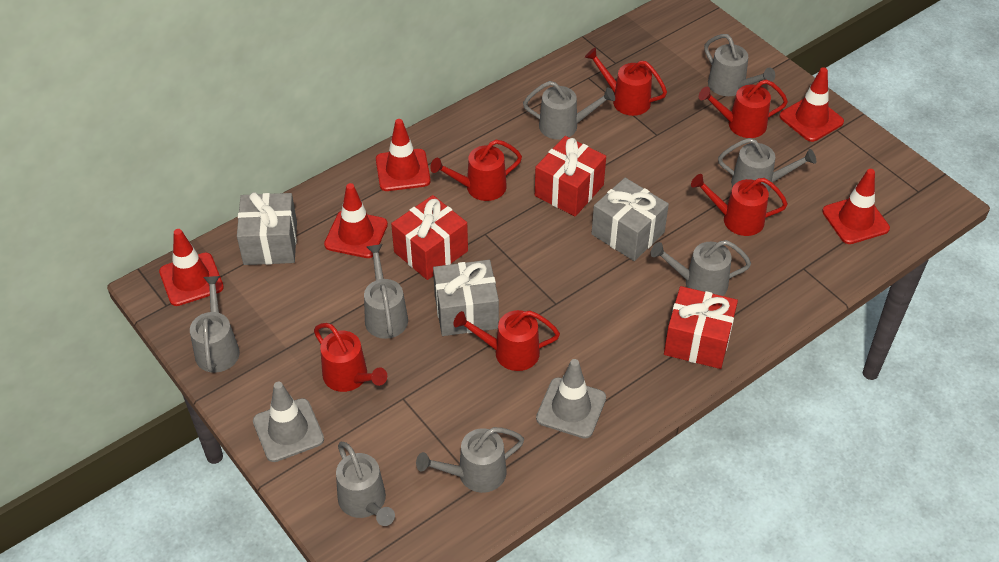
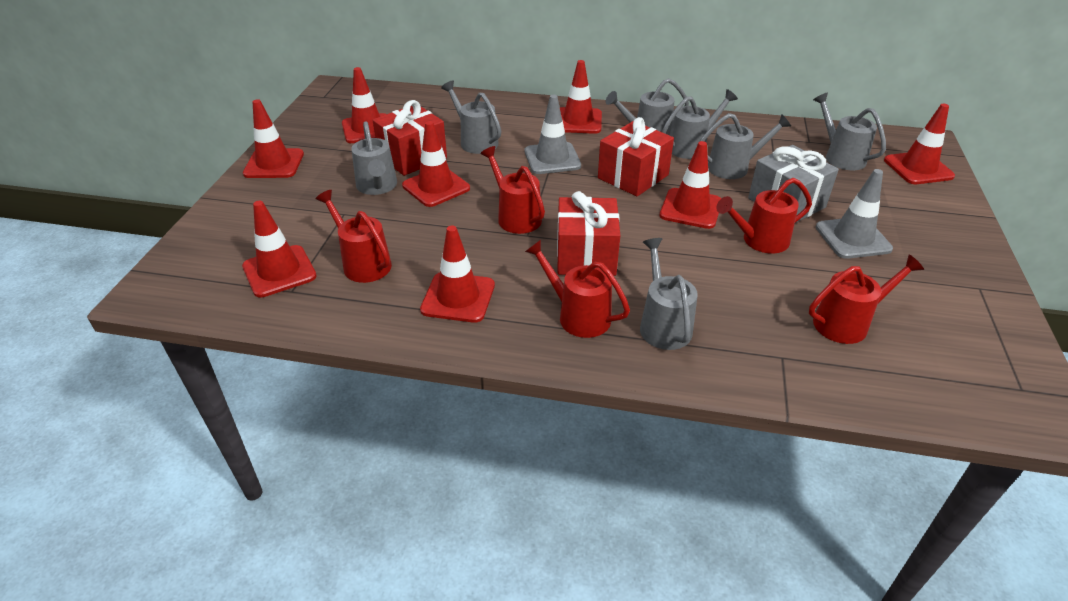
grey gift: [237,192,297,265] [433,260,499,336] [591,178,669,261] = 3 -> [748,145,839,223] = 1
grey watering can: [190,276,240,373] [336,442,395,526] [364,244,408,339] [416,427,524,493] [523,81,615,140] [651,240,751,296] [704,34,775,96] [718,138,816,192] = 8 -> [351,121,397,195] [441,80,501,154] [606,78,689,135] [640,238,698,350] [662,89,738,159] [699,113,791,179] [813,92,886,170] = 7
red traffic cone: [159,229,224,306] [324,183,388,258] [376,119,431,191] [779,67,844,142] [822,169,890,244] = 5 -> [242,201,317,298] [243,99,304,178] [342,67,386,143] [402,121,470,207] [420,226,495,323] [560,60,602,134] [660,141,721,229] [884,104,955,184] = 8
red watering can: [314,323,387,392] [430,140,522,201] [453,310,560,371] [585,47,667,116] [691,174,788,236] [699,79,788,138] = 6 -> [316,190,392,283] [480,146,545,234] [525,240,630,338] [716,178,812,254] [809,255,924,344] = 5

